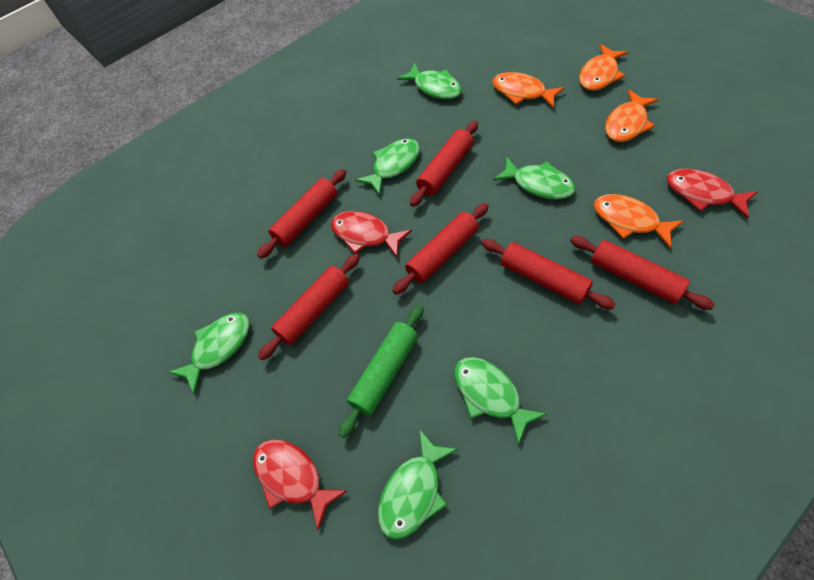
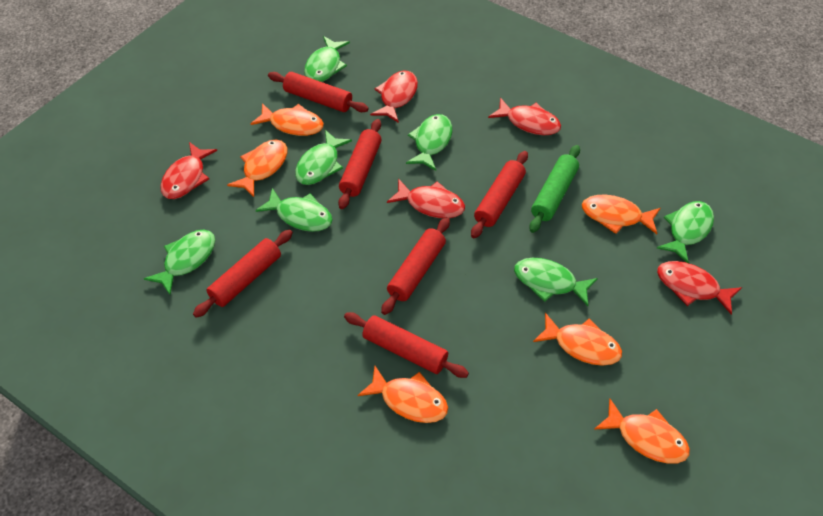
green fish: [168,313,250,394] [355,138,420,196] [378,429,458,540] [397,63,462,99] [454,357,547,445] [493,157,576,200] = 6 -> [144,230,215,295] [255,188,333,232] [295,130,352,185] [304,36,350,82] [406,114,453,171] [514,258,598,306] [657,201,714,263] = 7
orange fish: [492,72,565,108] [579,44,628,91] [594,194,684,248] [605,89,659,142] = 4 -> [227,139,288,197] [251,103,324,136] [358,366,448,423] [533,313,622,366] [582,195,661,234] [594,398,690,464] = 6
red fish: [253,439,347,530] [331,211,412,257] [667,169,758,218] = 3 -> [160,142,217,199] [370,71,418,123] [387,179,465,218] [488,98,561,135] [657,261,742,315] = 5

